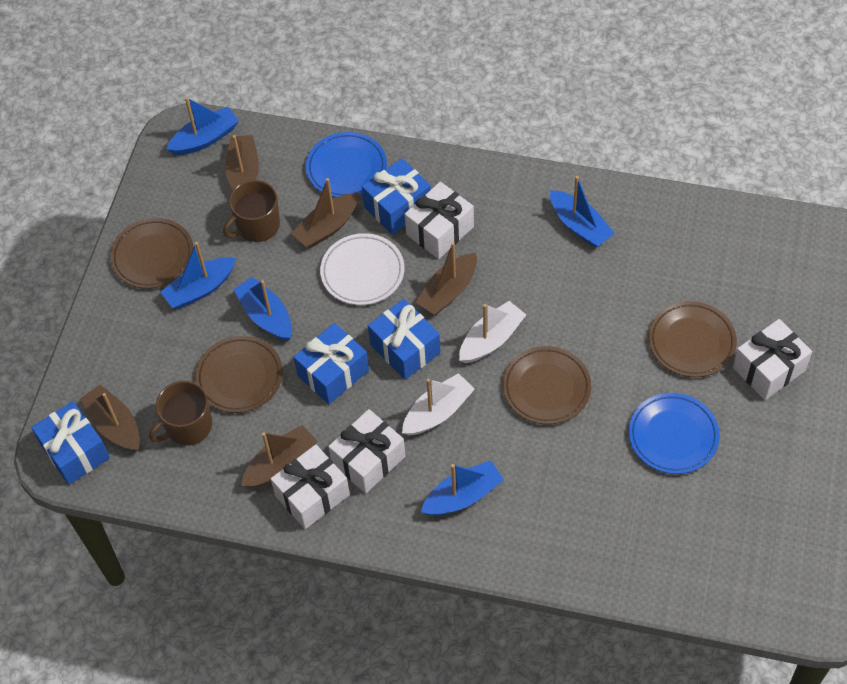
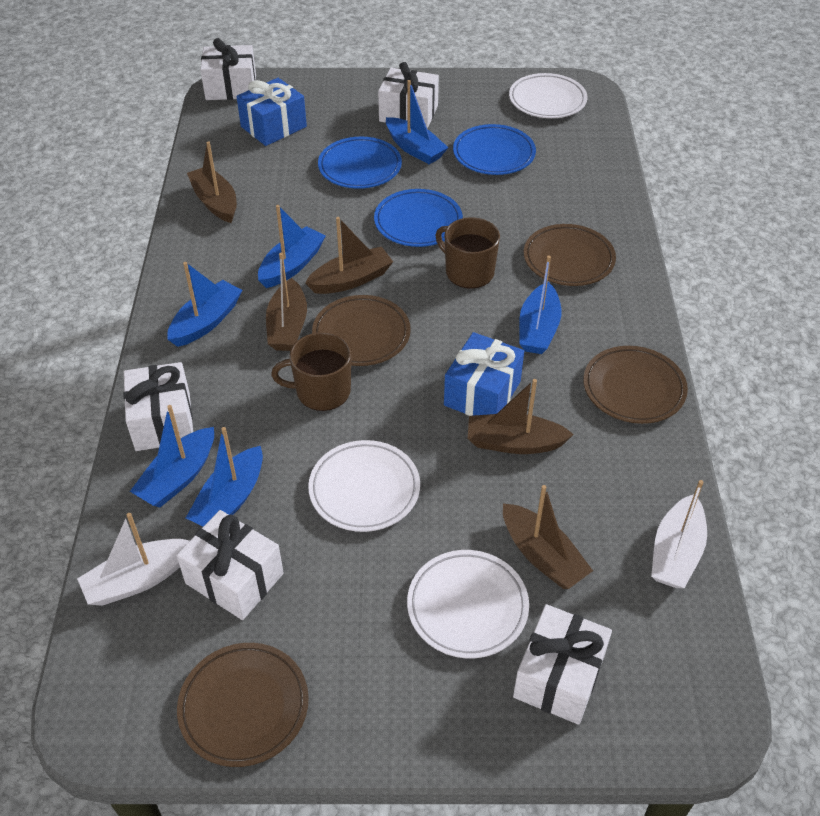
blue boat: [161,242,236,309] [166,97,239,155] [233,277,292,341] [421,460,504,516] [550,176,615,247] = 5 -> [130,405,214,508] [167,262,243,347] [186,427,263,527] [258,205,326,288] [386,80,449,164] [519,255,562,354] = 6
blue gift: [31,401,110,485] [294,323,369,404] [362,158,431,234] [368,299,441,380] = 4 -> [236,78,307,146] [444,332,524,416] = 2
blue plate: [306,132,387,198] [629,393,720,474] = 2 -> [318,137,402,189] [374,189,463,247] [453,124,536,175] = 3
white gift: [271,444,350,529] [328,409,405,494] [404,182,474,259] [733,319,812,400] = 4 -> [123,362,193,451] [177,510,284,620] [200,38,256,100] [378,62,439,129] [513,604,612,725] = 5
white plate: [320,233,404,305] = 1 -> [308,440,420,532] [407,550,529,658] [509,73,587,118] = 3

